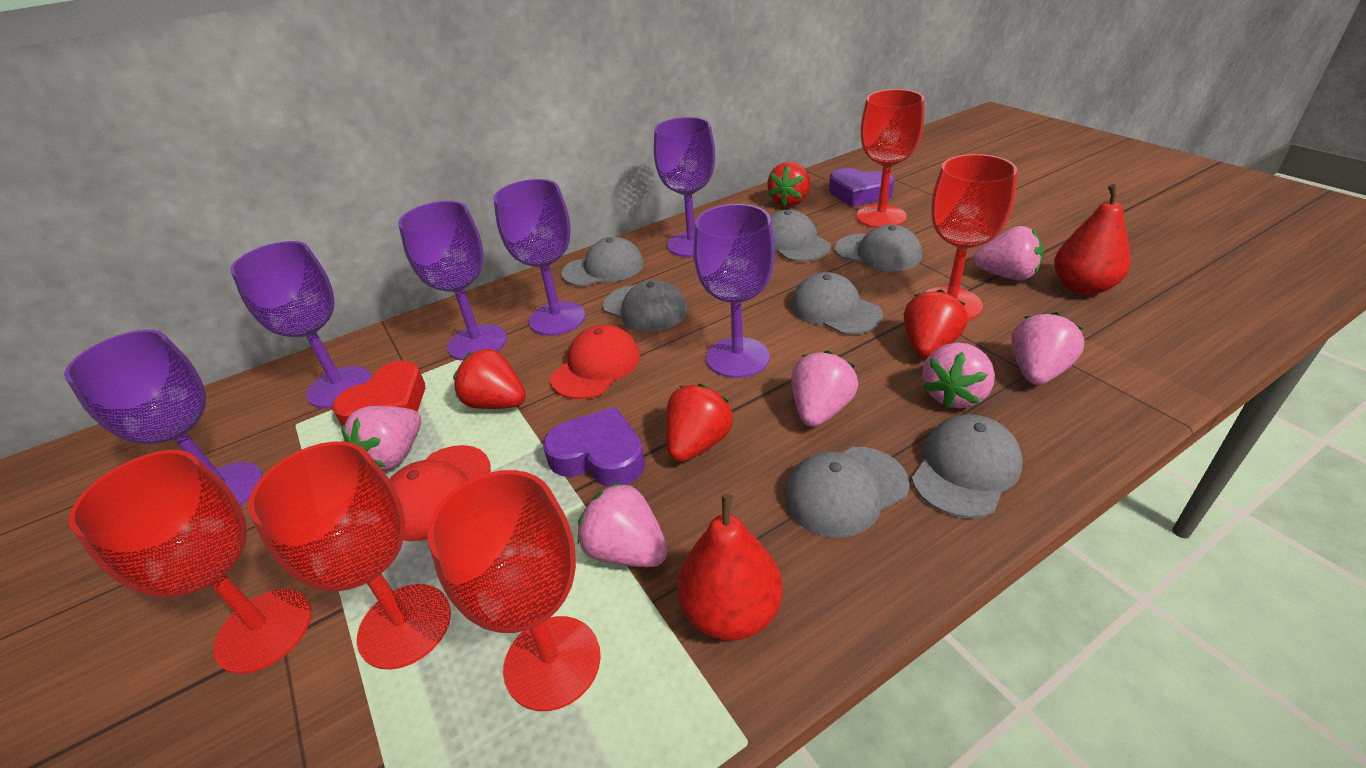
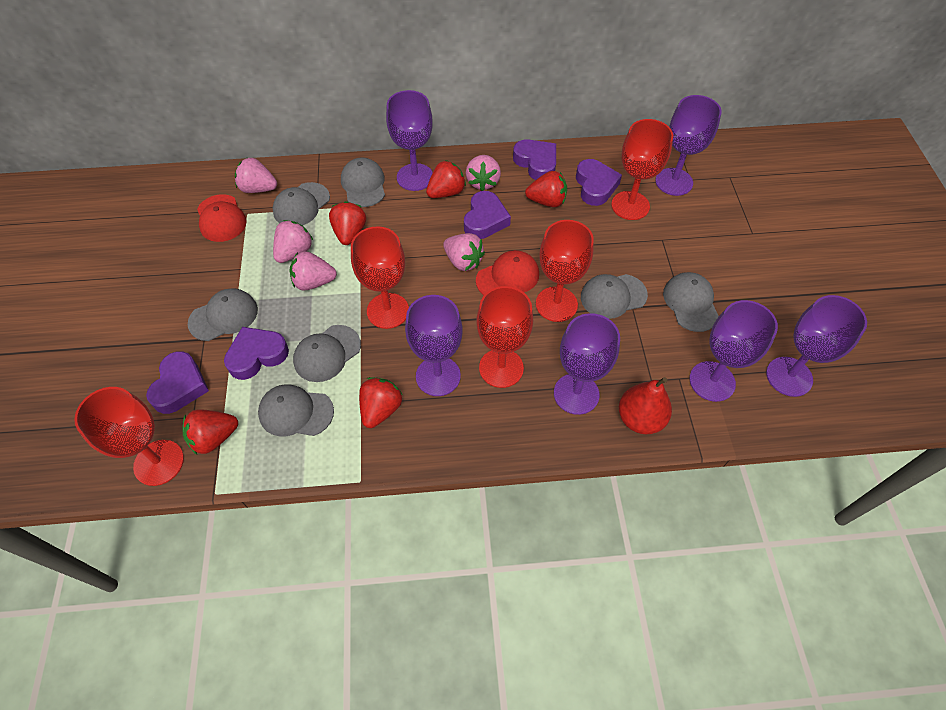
pink strawberry: [341,406,421,471] [578,482,668,567] [791,351,858,427] [922,342,995,409] [973,226,1044,281] [1011,312,1085,385] = 6 -> [235,157,277,193] [273,220,313,263] [290,251,337,291] [443,233,485,271] [466,155,501,191] = 5
purple heart: [543,406,645,487] [829,168,894,207] = 2 -> [146,351,209,414] [224,327,289,380] [464,191,511,239] [513,139,556,180] [576,159,622,206] = 5
red heart: [332,361,425,426] = 1 -> none = 0
red pear: [678,494,783,640] [1054,184,1131,295] = 2 -> [619,377,672,434] = 1
red strawberry: [453,349,526,409] [666,384,733,462] [767,162,810,207] [904,289,968,358] = 4 -> [183,409,238,455] [329,201,366,245] [359,377,403,428] [426,160,466,198] [525,171,567,207] = 5

